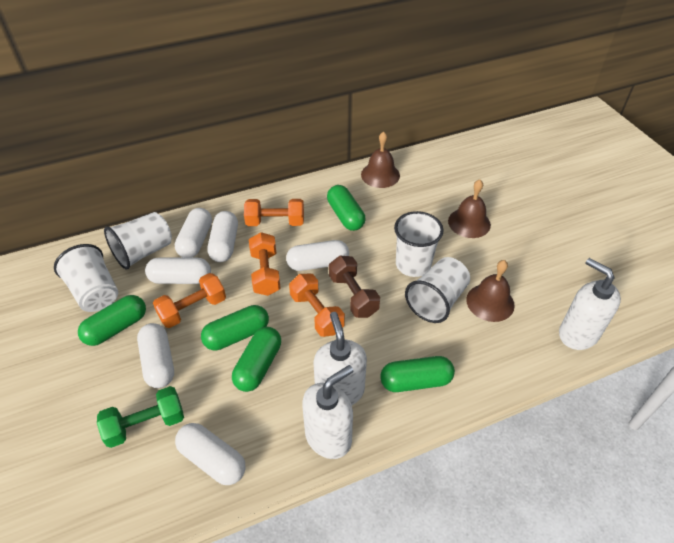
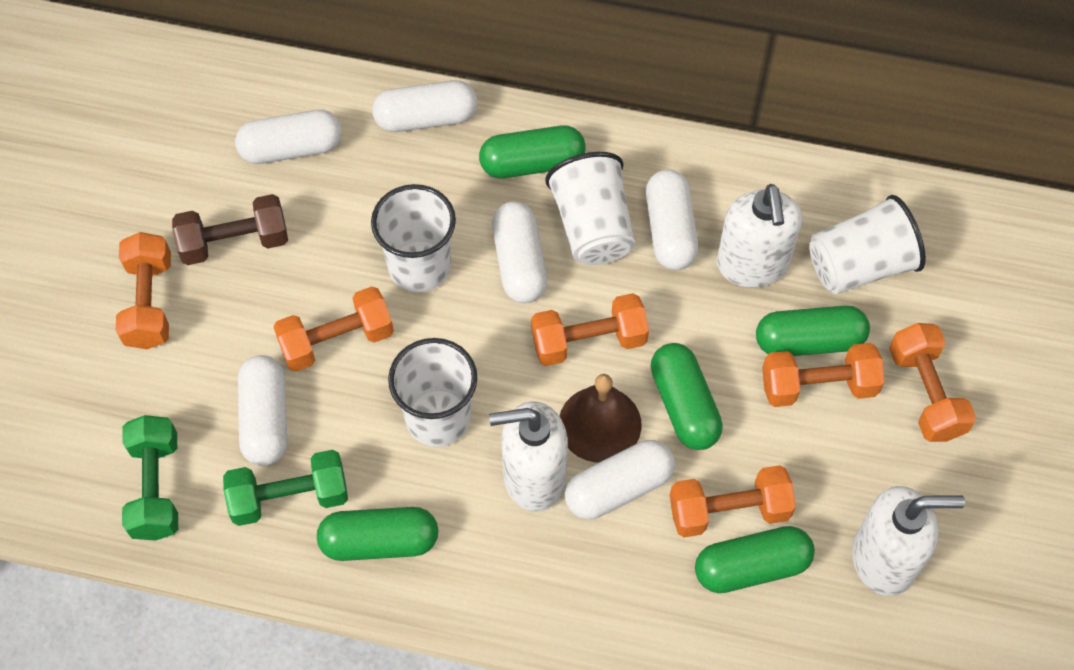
brown bell: [361,132,400,188] [448,179,491,238] [466,260,515,322] = 3 -> [560,374,641,463] = 1
green dumbbell: [97,386,184,448] = 1 -> [122,415,178,541] [223,450,348,526] = 2
orange dumbbell: [153,273,226,328] [244,199,304,226] [249,232,281,296] [289,274,345,337] = 4 -> [116,232,171,349] [273,287,394,372] [531,293,649,366] [670,465,796,537] [762,343,885,407] [889,323,976,442] = 6

